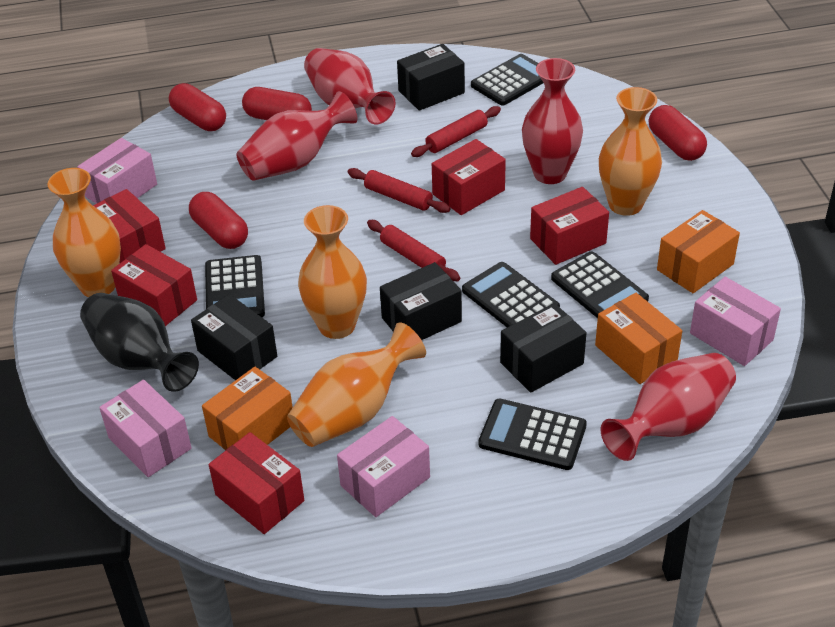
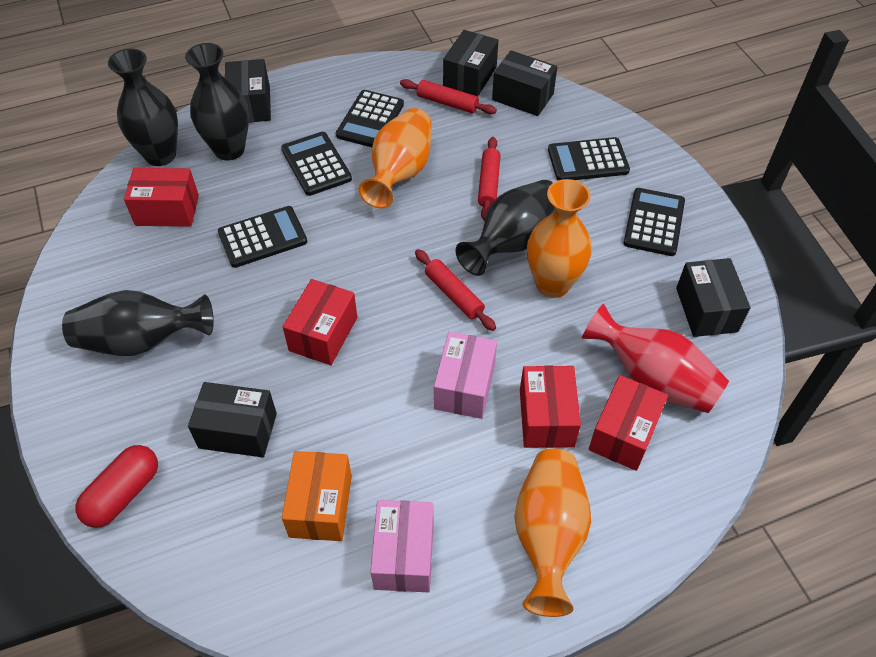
black box: [191,294,277,380] [380,262,462,340] [397,44,465,111] [500,303,587,393] = 4 -> [188,382,277,457] [225,59,271,123] [443,30,498,97] [492,50,557,116] [676,258,751,337] = 5
black vase: [80,293,199,392] = 1 -> [62,290,214,356] [108,48,178,166] [185,43,249,160] [455,180,555,276] = 4
orange box: [202,367,293,450] [595,293,682,384] [657,210,740,293] = 3 -> [282,451,352,541] = 1
orange vase: [48,168,121,297] [287,322,426,447] [298,205,367,339] [599,87,662,216] = 4 -> [358,108,432,209] [514,448,591,617] [527,179,592,298] = 3
pink box: [77,138,157,204] [99,380,192,477] [337,416,430,517] [690,277,781,366] = 4 -> [370,500,434,592] [434,332,497,419] = 2
red box: [93,189,166,263] [111,244,197,326] [209,432,304,534] [432,139,506,215] [530,187,609,265] = 5 -> [124,168,199,227] [283,279,357,365] [520,366,581,448] [589,375,668,471] = 4
red capsule: [169,83,226,131] [189,192,248,249] [242,87,312,120] [649,105,707,161] = 4 -> [76,445,158,528] = 1
red vase: [236,91,357,181] [304,48,395,124] [522,58,583,184] [601,353,736,461] = 4 -> [582,303,729,413] = 1

